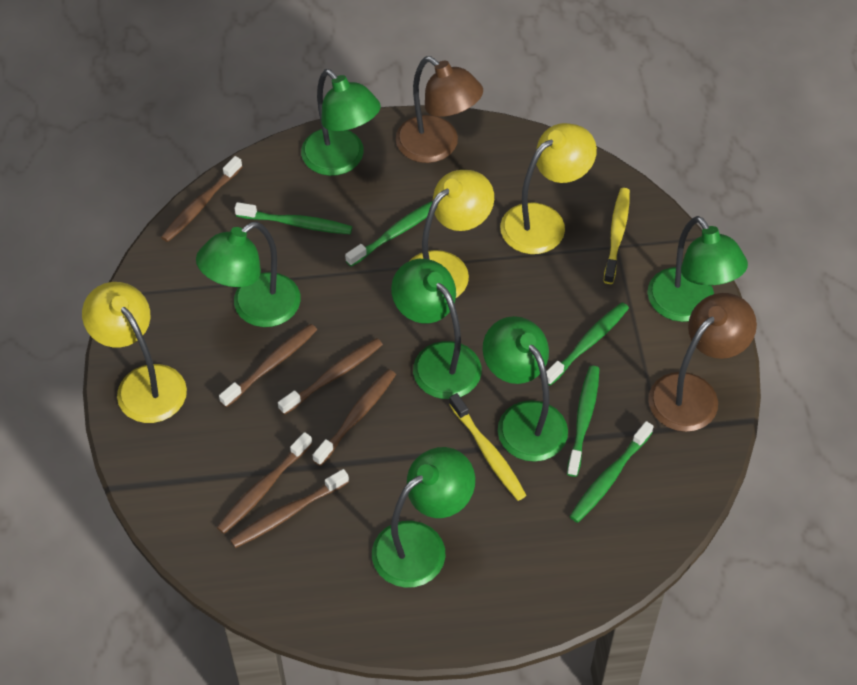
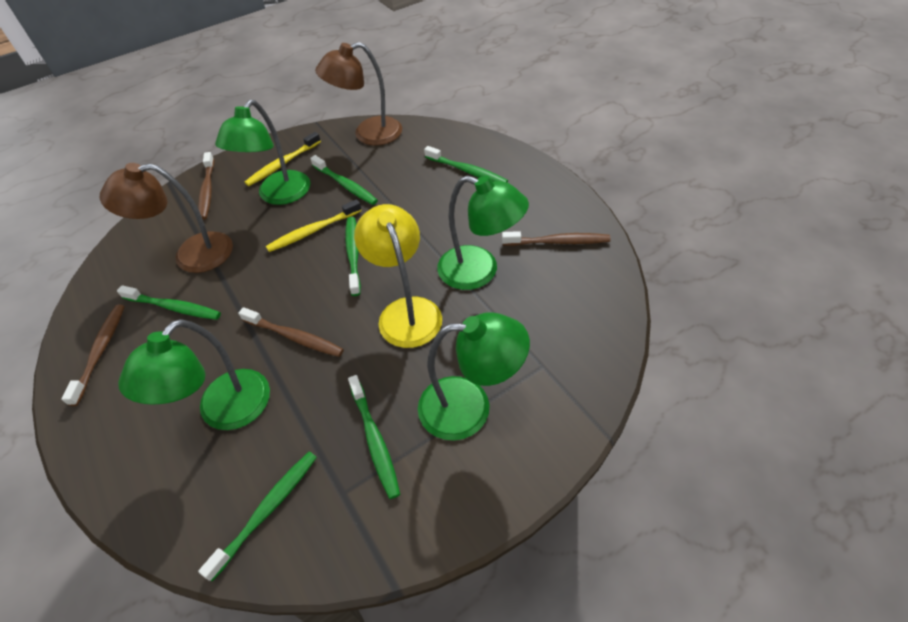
brown toothbrush: [161,156,242,242] [216,432,312,534] [219,324,317,407] [230,469,349,548] [278,338,383,415] [312,369,396,466] = 6 -> [61,304,125,406] [198,152,214,220] [238,307,344,357] [502,231,611,246] = 4
green lamp: [196,221,301,327] [301,69,381,176] [372,447,475,588] [391,259,482,399] [483,316,568,462] [647,216,748,322] = 6 -> [118,319,270,430] [215,100,310,205] [418,312,530,441] [437,175,529,290] = 4
green toothbrush: [234,202,352,234] [345,201,432,267] [546,302,629,386] [567,366,600,477] [569,421,654,523] = 5 -> [117,285,221,320] [198,452,317,581] [310,155,378,205] [345,217,361,296] [348,375,400,499] [424,146,508,183] = 6
yellow lamp: [82,282,187,423] [410,170,494,298] [500,123,597,254] = 3 -> [354,204,442,348] = 1

